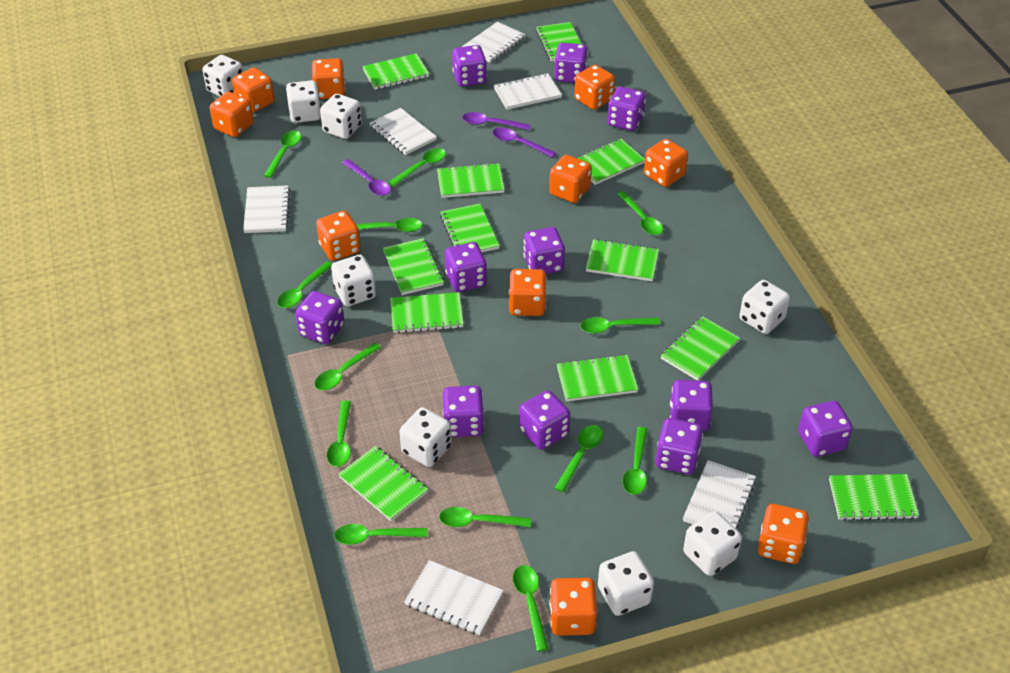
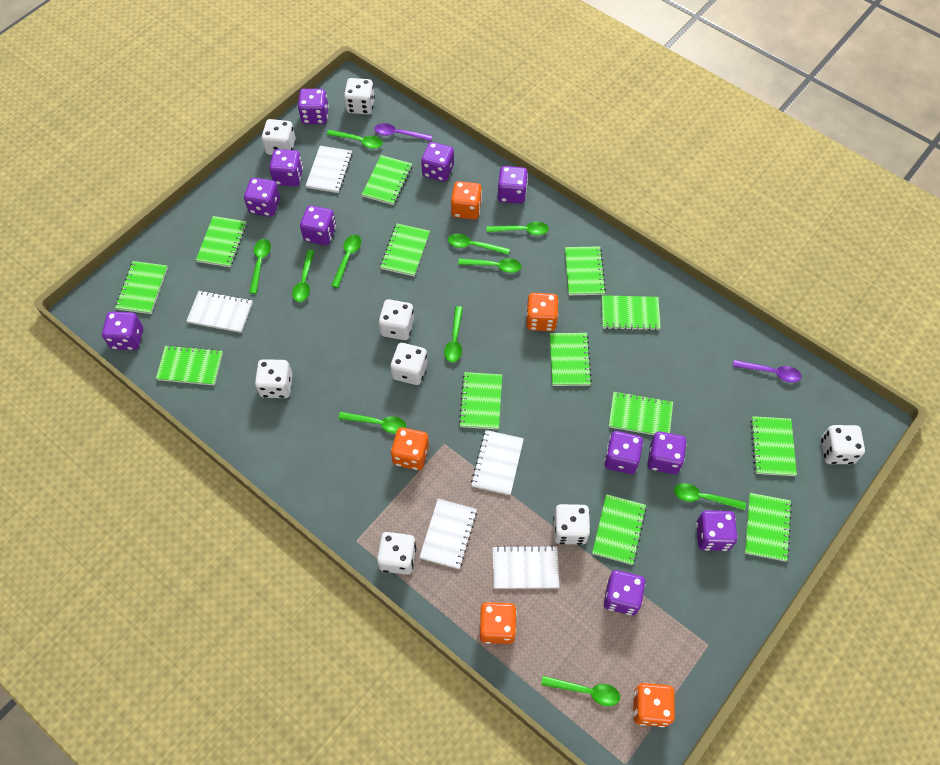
green notebook: [338,446,428,521] [362,53,429,90] [383,238,444,295] [390,292,463,333] [437,163,505,198] [440,204,500,252] [536,22,581,61] [557,354,638,402] [577,139,645,185] [586,239,659,281] [661,316,740,381] [829,474,919,521] = 12 -> [115,261,168,314] [156,345,223,385] [196,216,247,267] [362,155,412,205] [380,224,430,276] [459,372,502,429] [550,333,592,386] [565,246,606,295] [592,494,647,565] [602,295,661,331] [609,391,673,435] [745,493,792,562] [750,416,797,476] = 13
green spoon: [264,131,301,178] [277,261,332,308] [315,343,381,390] [327,400,351,467] [334,524,428,545] [356,218,423,232] [388,148,446,187] [439,507,531,527] [513,565,548,651] [555,425,603,492] [580,317,660,334] [617,191,663,235] [623,427,647,495] = 13 -> [249,239,271,294] [292,250,314,302] [327,130,383,149] [331,235,361,288] [338,412,406,434] [444,306,463,362] [448,234,510,255] [458,258,522,273] [486,222,549,235] [541,676,620,706] [674,483,746,510] = 11
orange dice: [210,92,254,137] [232,67,275,113] [312,58,345,99] [316,211,361,261] [509,269,547,316] [549,155,592,203] [549,578,597,636] [574,65,615,110] [644,139,688,187] [758,504,809,564] = 10 -> [391,427,429,470] [451,181,482,220] [480,602,517,644] [526,293,559,331] [633,683,675,727] = 5
purple spoon: [342,159,391,196] [462,112,531,130] [493,127,556,158] = 3 -> [374,123,432,141] [733,360,801,383] = 2
white notebook: [243,185,290,233] [370,108,437,155] [404,560,504,635] [462,22,525,63] [494,73,562,110] [683,460,756,528] = 6 -> [186,291,253,333] [306,146,352,193] [419,499,477,569] [471,430,524,495] [493,545,559,589] = 5

